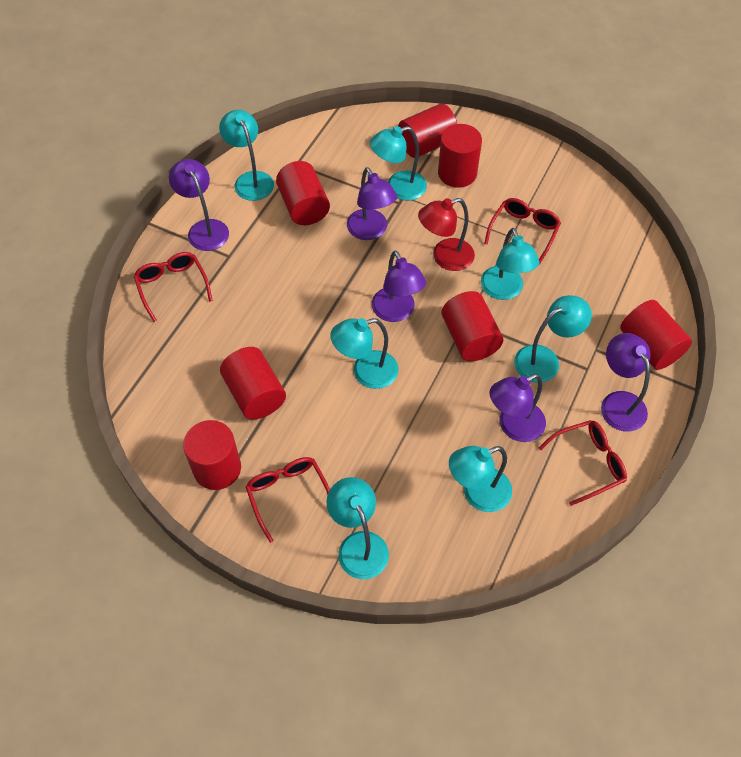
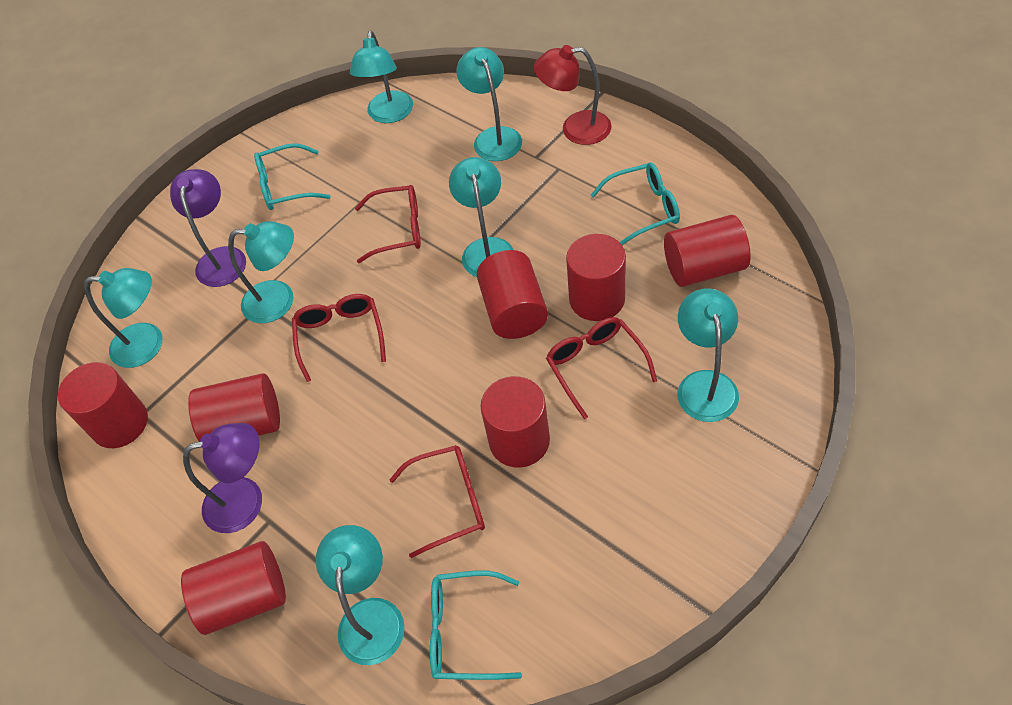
purple lamp: [169,159,229,251] [347,167,397,240] [372,250,426,322] [490,374,546,442] [601,333,651,432] = 5 -> [170,169,246,287] [183,423,262,533] = 2
turquoise glasses: none = 0 -> [254,143,331,210] [430,570,522,680] [591,163,680,245] = 3

